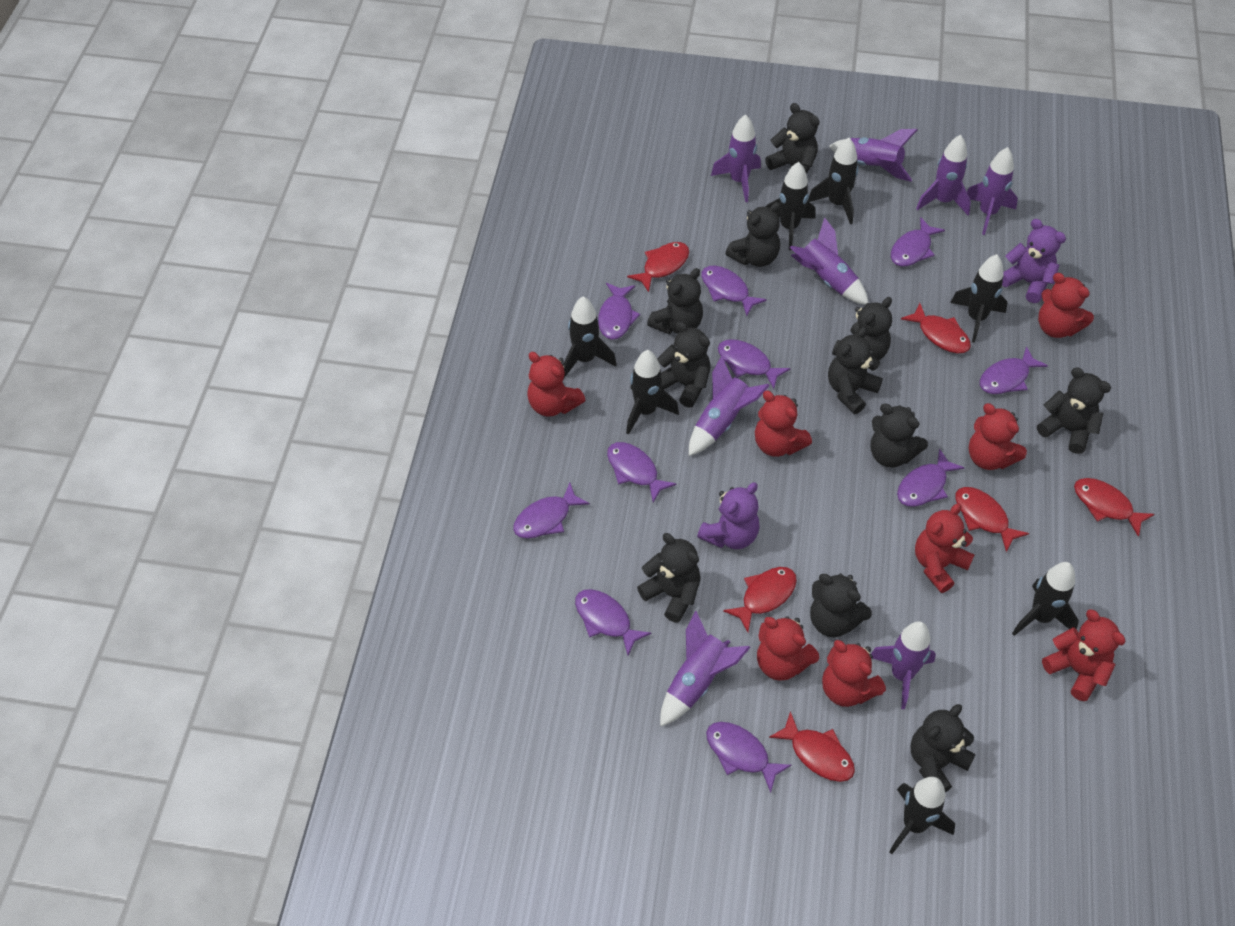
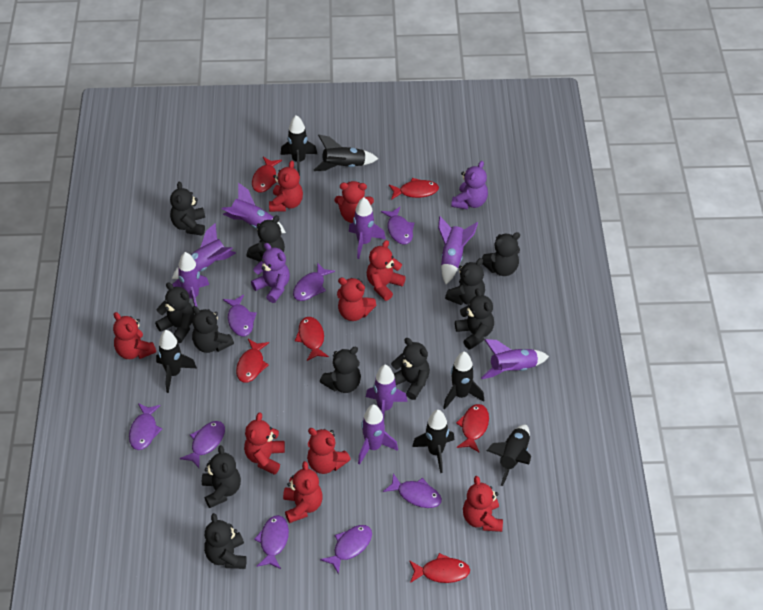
black rocket: [564,296,617,378] [626,350,679,434] [766,162,816,250] [808,138,858,224] [889,777,955,854] [950,254,1008,343] [1012,562,1079,636] = 7 -> [156,330,197,393] [281,115,317,176] [314,134,378,171] [412,410,455,473] [443,352,484,409] [486,425,531,486] = 6
purple fish: [513,483,590,539] [575,589,651,655] [598,283,640,340] [607,442,677,503] [701,266,767,316] [706,722,792,793] [718,339,790,389] [891,217,945,267] [897,449,965,507] [980,346,1048,394] = 10 -> [129,403,162,450] [180,421,225,468] [223,295,257,336] [254,515,289,569] [293,262,335,301] [320,525,372,574] [381,207,414,244] [383,473,442,508] = 8
red teddy bear: [527,352,585,417] [755,391,812,457] [757,616,819,681] [822,640,886,707] [915,503,974,593] [969,403,1027,470] [1038,273,1094,338] [1042,609,1126,701] = 8 -> [113,312,156,359] [244,412,285,475] [269,161,303,212] [283,461,323,523] [307,428,351,474] [335,181,374,223] [337,277,376,321] [367,240,406,301] [463,476,503,532] = 9

